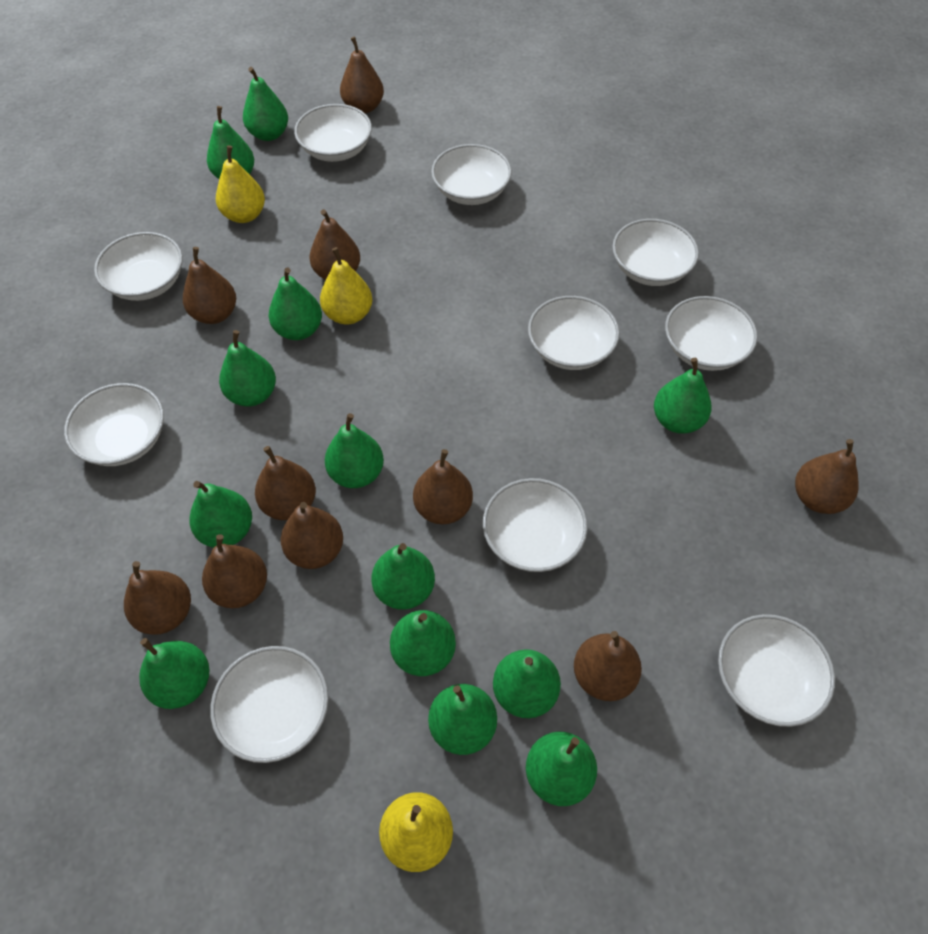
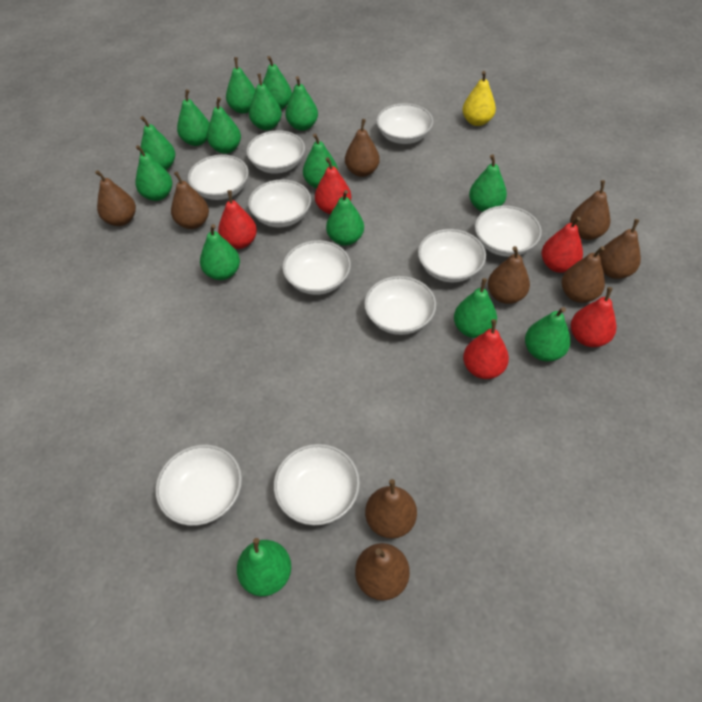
brown pear: [124,561,191,635] [183,247,236,324] [202,534,267,608] [255,446,316,520] [281,502,343,569] [309,209,360,280] [340,37,384,113] [413,449,473,524] [574,631,642,701] [795,439,859,514] = 10 -> [95,170,136,226] [171,172,209,229] [345,119,380,177] [355,543,410,601] [365,479,417,538] [488,246,530,304] [562,246,605,303] [570,180,610,240] [598,219,641,279] = 9
green pear: [139,638,210,709] [189,481,252,548] [207,106,254,179] [219,330,276,407] [243,67,288,141] [269,267,322,340] [325,413,384,488] [371,543,435,610] [390,610,456,676] [428,684,497,755] [493,649,561,718] [526,732,597,806] [654,358,712,434] = 13 -> [136,145,172,201] [140,116,175,170] [177,89,209,146] [200,224,240,280] [207,97,241,154] [226,57,256,114] [237,538,291,596] [249,74,282,130] [262,56,292,109] [285,76,318,131] [303,133,338,189] [326,190,364,246] [454,278,497,338] [469,154,507,212] [525,307,570,361] = 15
red pear: none = 0 -> [218,190,257,249] [315,157,351,214] [463,319,509,379] [542,217,583,273] [571,287,616,347] = 5
yellow pear: [216,145,265,223] [320,247,372,324] [379,792,453,872] = 3 -> [462,71,496,126] = 1

